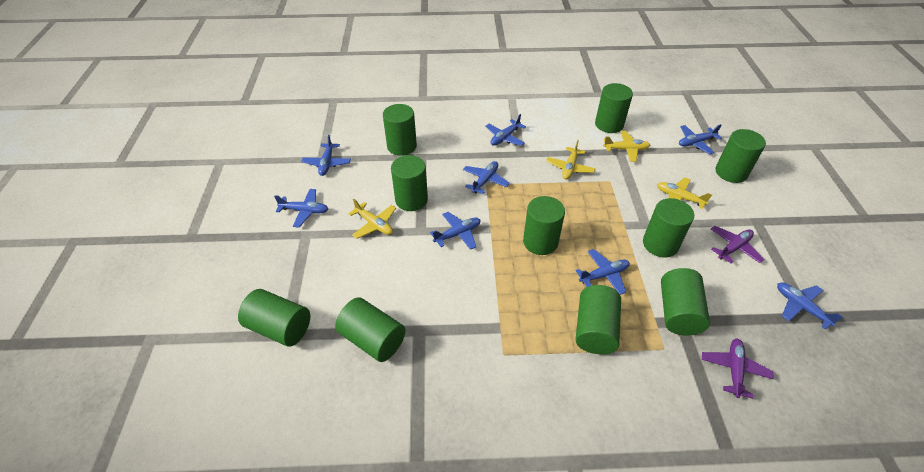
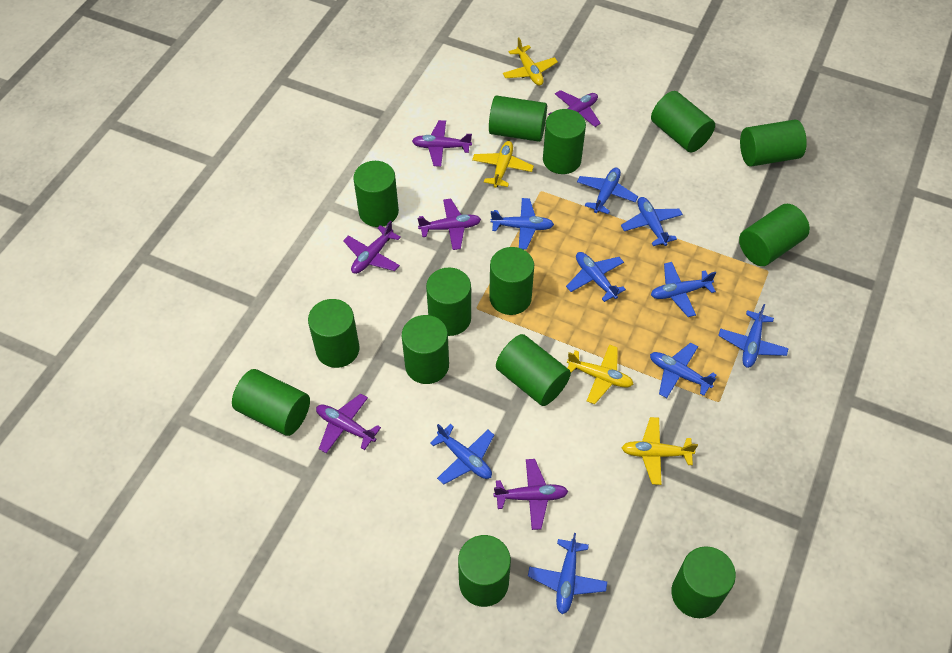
blue plane: [274,189,328,228] [301,135,351,176] [430,212,480,250] [463,161,510,194] [485,114,526,146] [576,249,630,295] [679,124,722,155] [777,282,843,330] = 8 -> [430,424,494,484] [490,198,554,250] [528,533,607,614] [566,252,626,302] [577,168,638,214] [621,197,683,246] [650,343,717,398] [651,262,716,317] [718,304,789,368] = 9
green cylinder: [238,289,310,347] [335,298,406,362] [383,104,417,156] [391,155,428,211] [523,196,565,255] [576,285,621,354] [595,83,633,133] [643,198,694,258] [661,268,710,336] [715,129,766,183] = 10 -> [232,369,310,436] [308,299,360,368] [353,161,399,227] [402,315,449,384] [426,267,471,336] [458,535,511,607] [489,95,547,142] [489,247,534,315] [496,334,571,406] [543,109,586,174] [651,91,715,152] [671,546,736,618] [739,204,810,266] [740,119,807,167] = 14
purple plane: [702,339,774,399] [711,226,764,263] = 2 -> [316,393,381,453] [343,221,401,274] [412,120,472,167] [417,199,481,250] [494,459,568,530] [548,90,601,127] = 6

